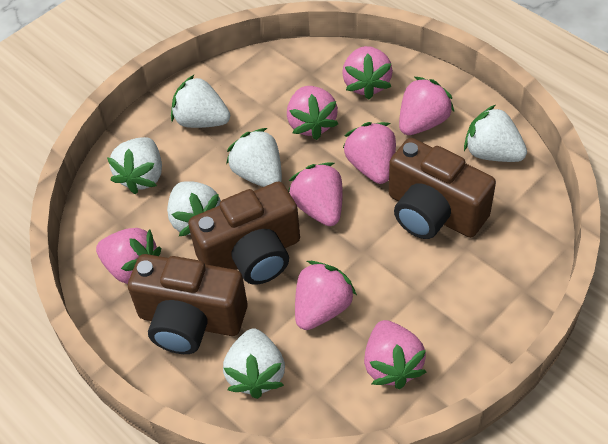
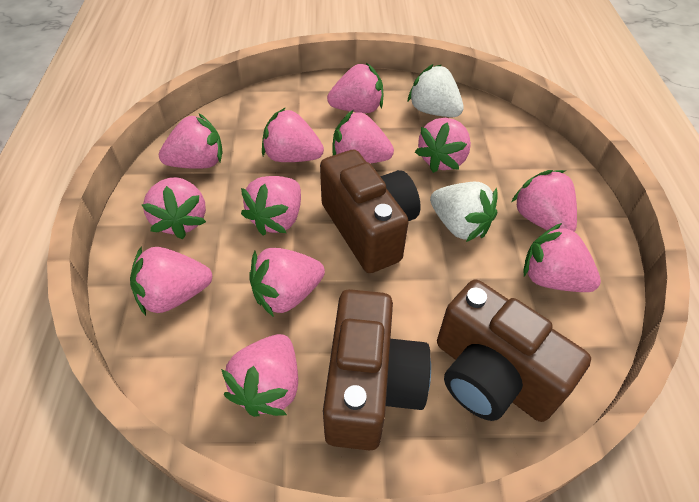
pink strawberry: [96,228,161,284] [287,86,338,140] [288,162,343,226] [295,261,357,330] [342,46,393,100] [343,122,396,184] [364,320,426,389] [399,77,454,135] = 8 -> [130,246,212,316] [142,177,206,239] [158,113,223,169] [221,334,298,417] [241,176,301,236] [249,248,325,317] [262,107,324,162] [327,63,383,113] [333,110,394,163] [415,118,471,173] [511,170,577,232] [523,223,601,292] = 12
white strawberry: [107,137,162,194] [167,181,221,236] [171,74,230,128] [223,329,285,399] [226,128,282,187] [464,105,527,162] = 6 -> [407,64,464,117] [430,182,498,242] = 2

